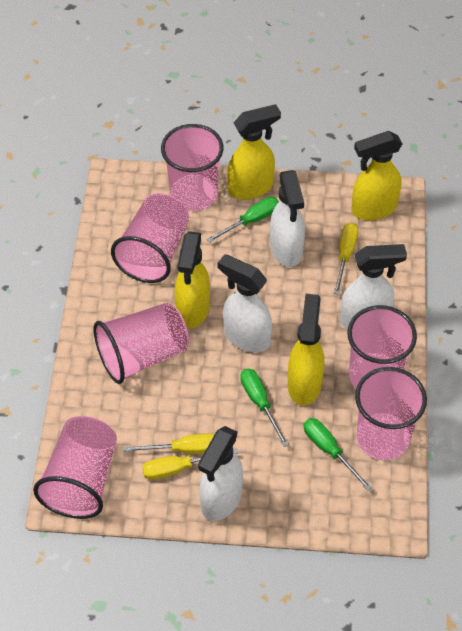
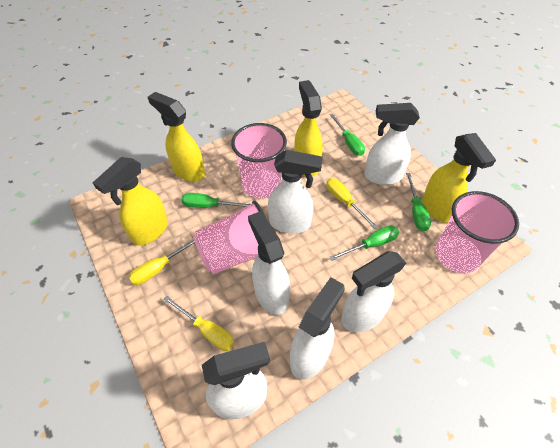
green screwdriver: [206,197,279,243] [240,369,289,447] [303,418,372,491] = 3 -> [181,193,250,208] [330,114,365,156] [330,225,399,261] [406,173,431,232] = 4
pink cup: [33,416,117,519] [94,303,189,384] [111,193,189,283] [161,124,223,211] [347,305,417,388] [355,367,427,460] = 6 -> [193,200,266,274] [231,123,287,198] [436,191,519,273] = 3
white spray bottle: [198,426,243,521] [218,254,272,353] [270,170,305,267] [340,244,407,329] = 4 -> [202,342,270,419] [248,211,290,315] [268,150,323,234] [290,277,345,380] [341,251,406,332] [364,103,420,185] = 6

